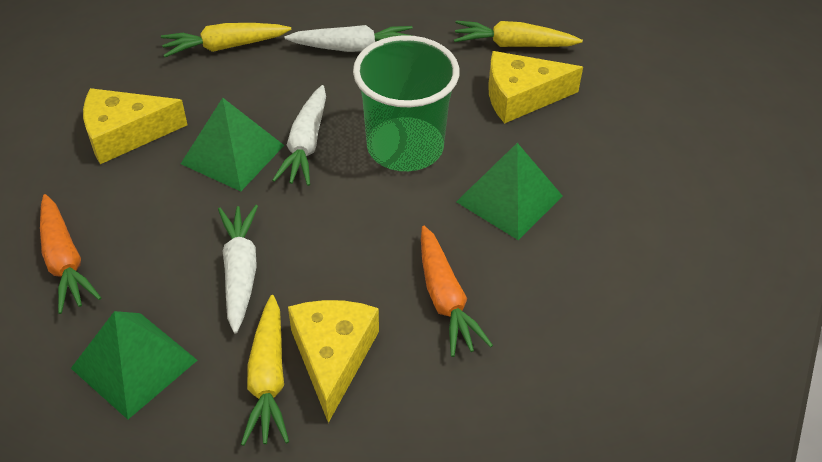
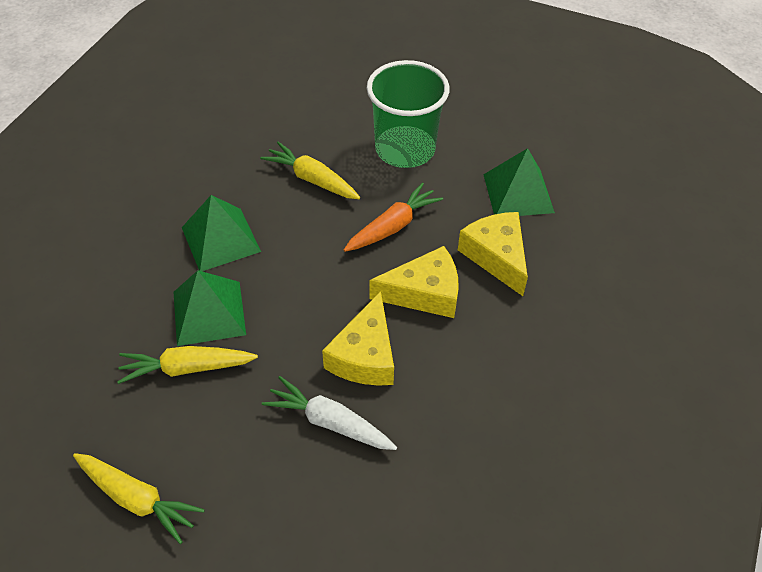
orange carrot: [40,194,101,314] [421,226,493,357] = 2 -> [344,182,443,252] = 1
white carrot: [218,205,258,333] [272,85,326,186] [285,25,413,52] = 3 -> [262,376,397,450] = 1

